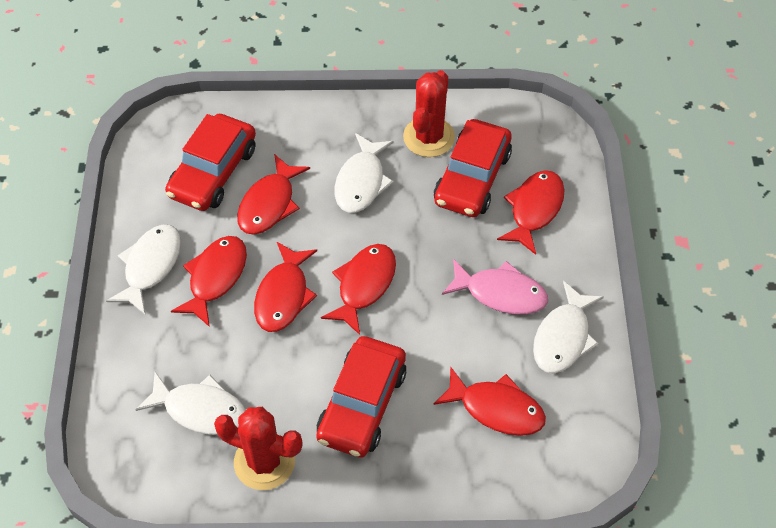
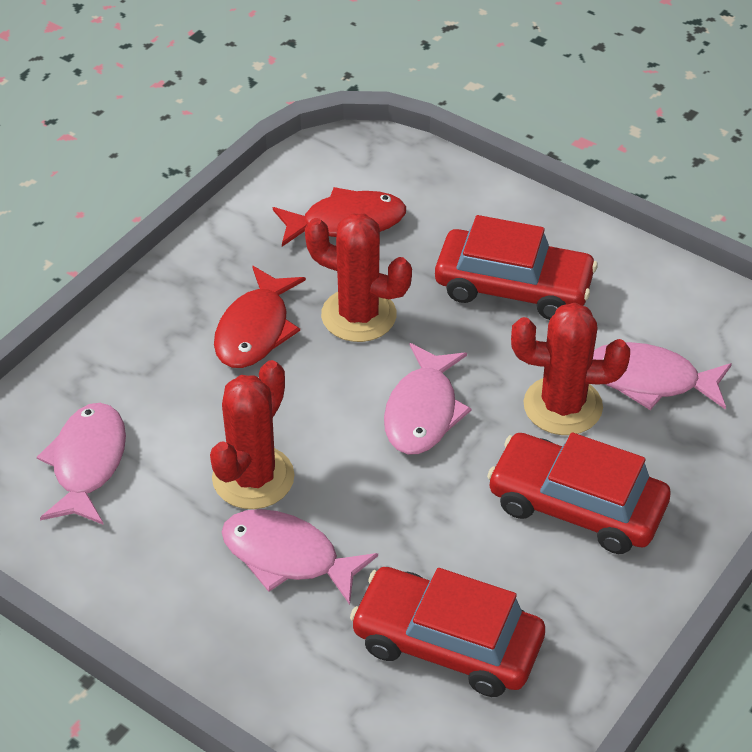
pink fish: [442,259,548,315] = 1 -> [37,403,126,525] [222,509,378,605] [384,343,472,454] [593,342,732,410] = 4
red cactus: [214,407,303,490] [403,70,455,157] = 2 -> [210,360,294,509] [305,213,412,342] [511,303,630,435] = 3
red fish: [171,236,247,327] [237,154,310,235] [254,242,317,332] [321,244,396,335] [433,367,546,436] [497,170,564,255] = 6 -> [214,266,306,368] [273,187,406,246] = 2
white fish: [106,225,181,315] [136,372,246,435] [335,133,394,213] [533,281,604,374] = 4 -> none = 0

